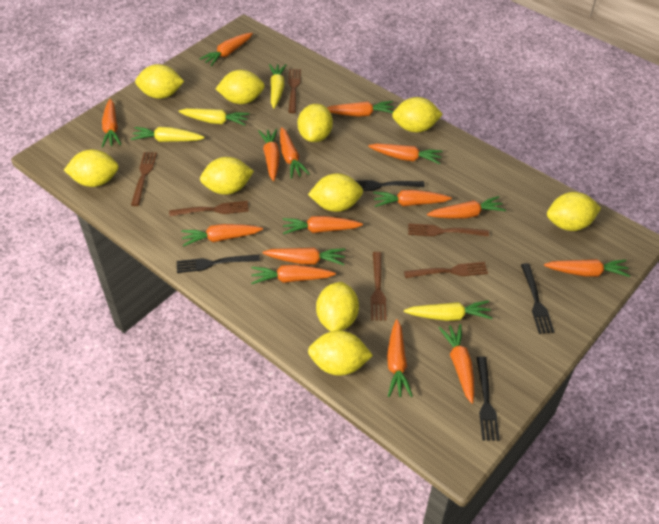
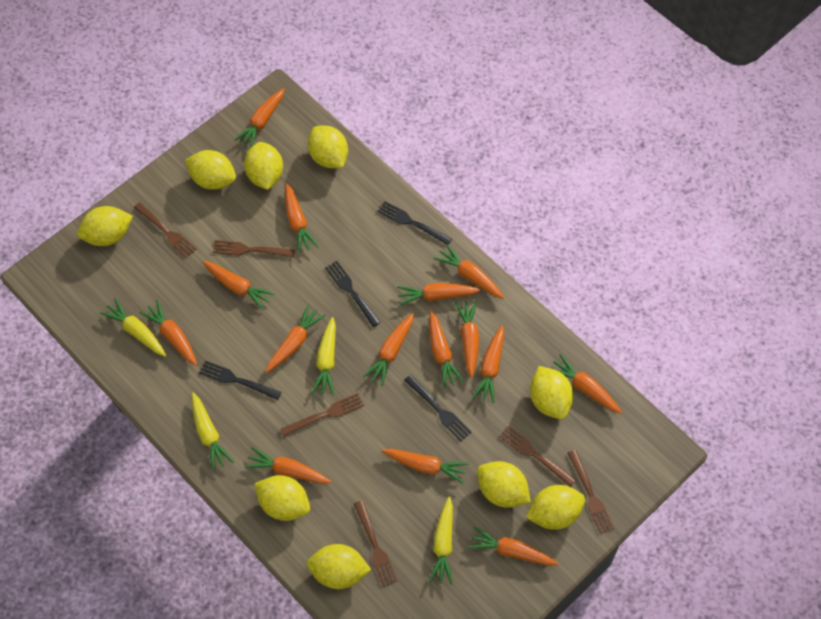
yellow lemon: [64,149,119,187] [135,64,184,99] [200,157,254,195] [216,70,265,104] [298,104,333,142] [308,173,363,212] [308,330,373,376] [316,281,359,331] [392,97,443,132] [547,192,601,231] = 10 -> [77,206,133,246] [185,150,236,190] [244,142,283,190] [254,475,310,521] [307,544,371,589] [308,126,348,168] [477,461,531,508] [526,485,586,530] [530,366,574,419] = 9

